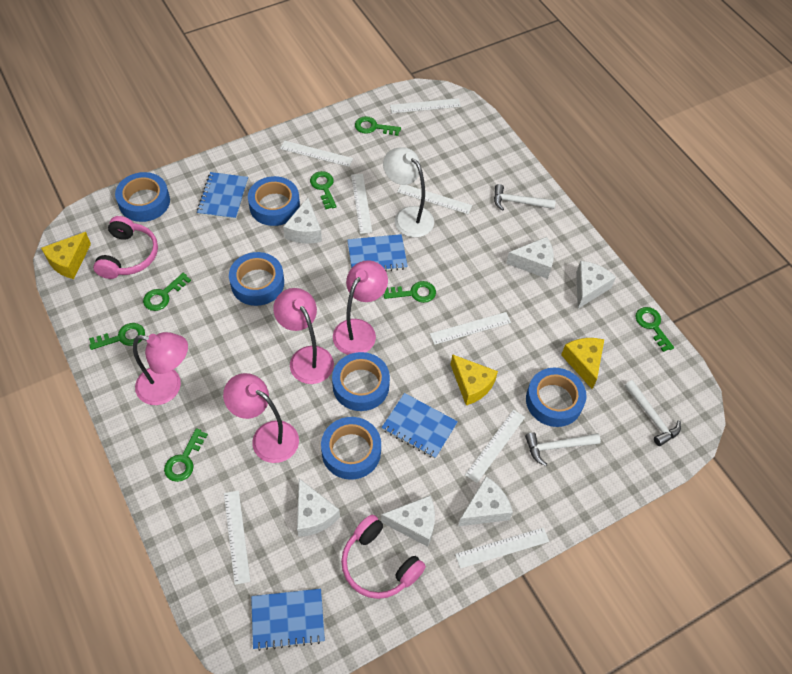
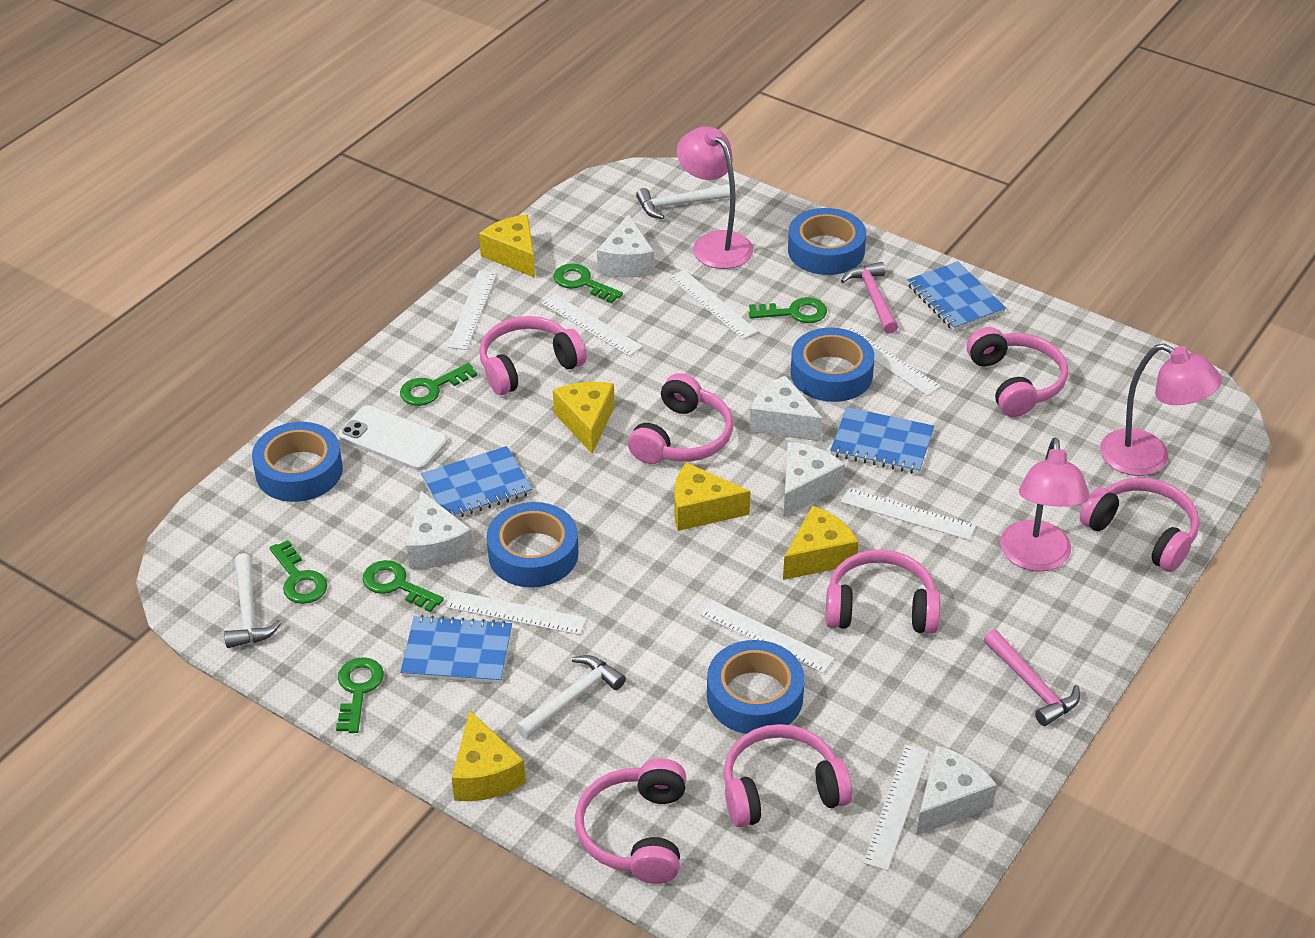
blue tape: [115,172,170,222] [229,252,284,306] [248,176,300,226] [321,417,381,480] [332,352,390,411] [526,368,586,427] = 6 -> [252,422,343,502] [487,502,579,587] [707,640,805,734] [788,208,866,275] [791,328,875,402] = 5
green key: [89,323,145,350] [143,273,191,311] [164,428,208,482] [310,171,337,209] [355,116,401,136] [384,281,436,303] [635,307,674,352] = 7 -> [269,540,327,604] [336,657,384,733] [363,560,444,612] [400,363,477,406] [553,263,623,304] [749,297,827,323] = 6
pink hammer: none = 0 -> [841,262,898,334] [984,630,1080,726] = 2
pink headphones: [93,216,158,279] [341,515,426,599] = 2 -> [479,316,587,395] [575,758,686,884] [628,373,733,464] [723,724,852,828] [825,550,940,634] [967,327,1068,417] [1079,478,1200,572] = 7
pink lamp: [133,332,188,405] [223,373,299,463] [273,288,334,384] [333,260,388,355] = 4 -> [677,126,753,269] [1000,438,1090,572] [1100,343,1222,476] = 3
white cheese: [283,198,322,244] [297,478,340,537] [381,495,435,547] [458,476,513,526] [506,237,554,279] [576,261,616,309] = 6 -> [407,491,473,569] [597,214,654,278] [749,375,823,441] [783,442,845,518] [916,745,997,836] = 5
white lamp: [383,147,434,237] = 1 -> none = 0
white phone: none = 0 -> [339,405,448,470] = 1
yellow cheese: [41,232,91,279] [451,354,498,405] [561,338,604,389] = 3 -> [452,711,526,801] [479,214,535,278] [553,382,615,454] [674,462,750,531] [783,505,859,580] = 5

